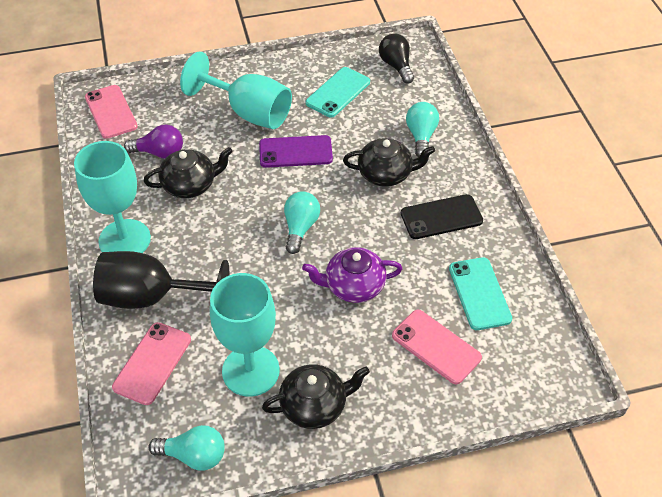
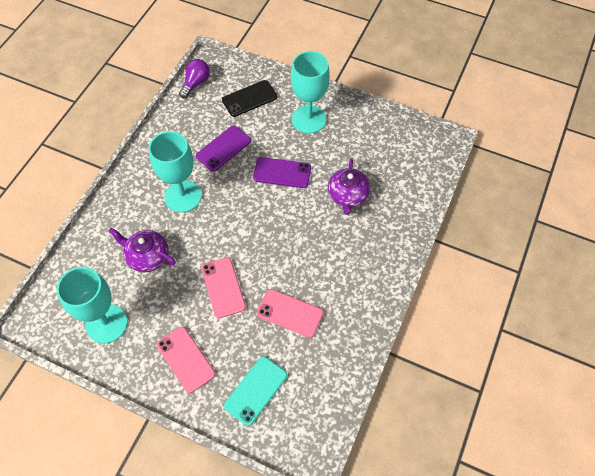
black goblet: [93,251,229,309] = 1 -> none = 0
black light bulb: [379,34,414,84] = 1 -> none = 0
black teapot: [144,147,233,198] [262,364,370,429] [343,138,435,187] = 3 -> none = 0
purple phone: [259,135,333,168] = 1 -> [196,125,251,172] [253,157,311,188] = 2
purple teapot: [302,247,402,303] = 1 -> [108,228,176,272] [328,159,370,215] = 2
turquoise light bulb: [148,425,225,471] [284,191,320,254] [406,102,439,157] = 3 -> none = 0
turquoise phone: [306,67,370,118] [449,257,512,330] = 2 -> [224,356,287,426] = 1

